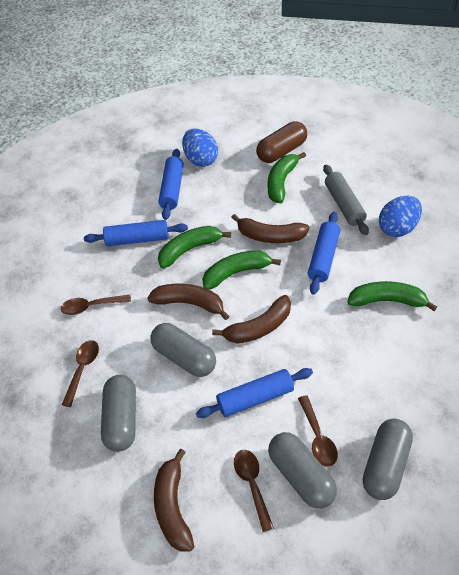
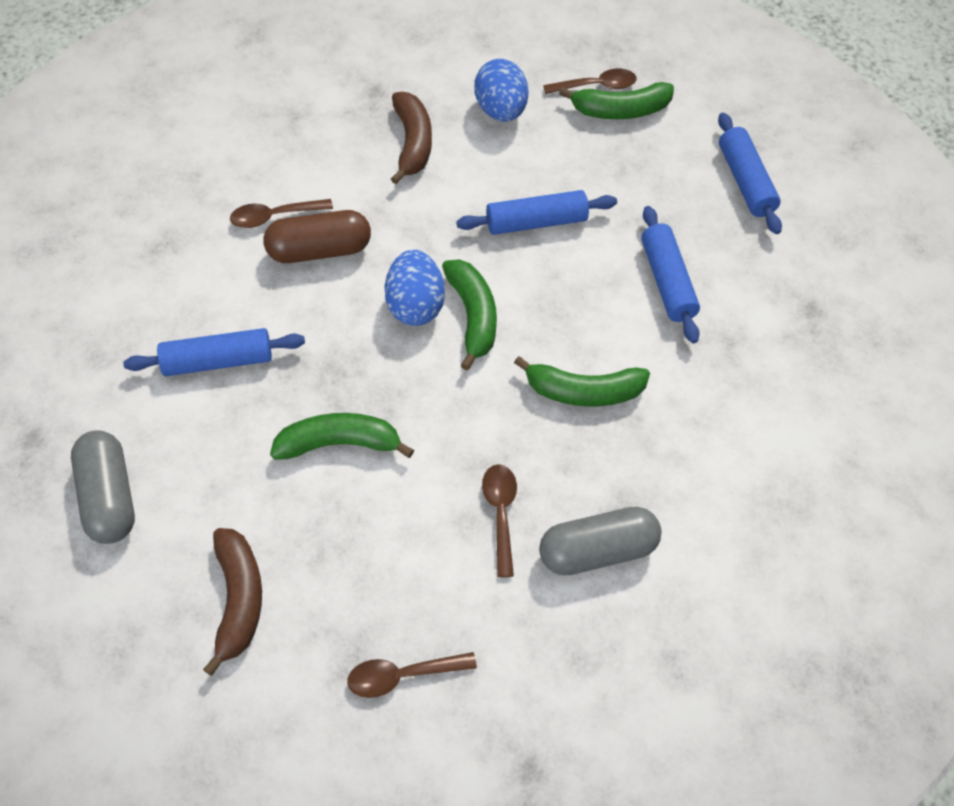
brown banana: [147,284,229,320] [154,449,194,551] [212,295,291,343] [231,214,310,243] = 4 -> [203,528,262,676] [391,92,432,184] = 2
grey capsule: [101,375,136,452] [150,323,216,377] [268,432,337,509] [363,419,413,500] = 4 -> [71,431,135,544] [539,507,661,576] = 2
grey rolling pin: [323,165,369,235] = 1 -> none = 0

